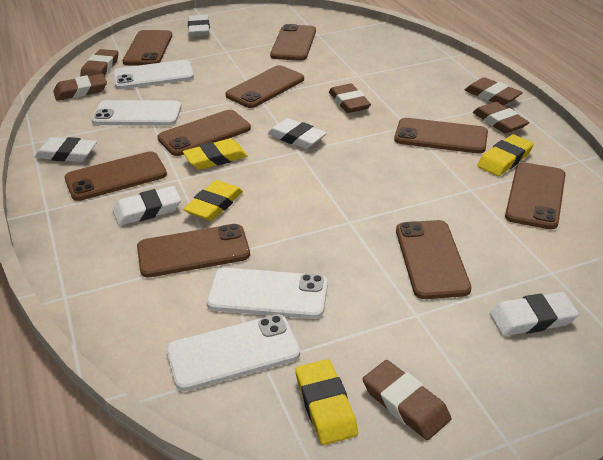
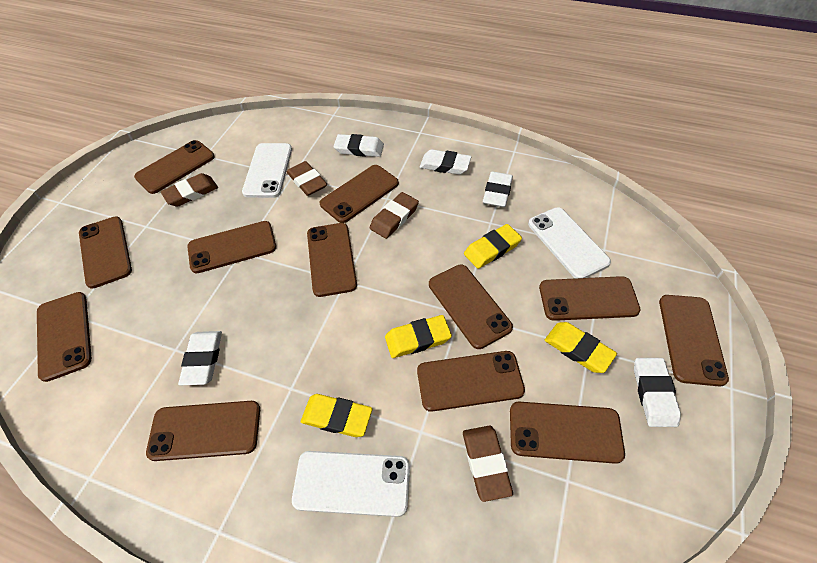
brown eraser: [53,74,107,101] [80,49,118,76] [329,83,371,113] [363,360,451,440] [465,77,523,106] [473,102,529,134] = 6 -> [161,173,218,207] [287,161,327,196] [370,192,419,239] [463,426,513,502] = 4
brown phone: [65,151,167,201] [123,30,172,66] [137,224,250,278] [157,110,251,156] [225,65,304,108] [270,24,316,61] [394,118,488,154] [396,220,471,299] [505,162,566,230] = 9 -> [37,292,92,382] [79,216,132,289] [134,140,215,194] [146,401,260,461] [187,221,276,273] [307,223,357,297] [320,165,399,223] [417,351,525,412] [429,265,513,349] [510,402,625,464] [539,276,641,321] [659,295,729,387] = 12
white phone: [92,100,181,126] [113,60,194,89] [166,314,300,391] [206,268,328,319] = 4 -> [242,143,292,198] [292,451,410,517] [528,207,611,278] = 3

